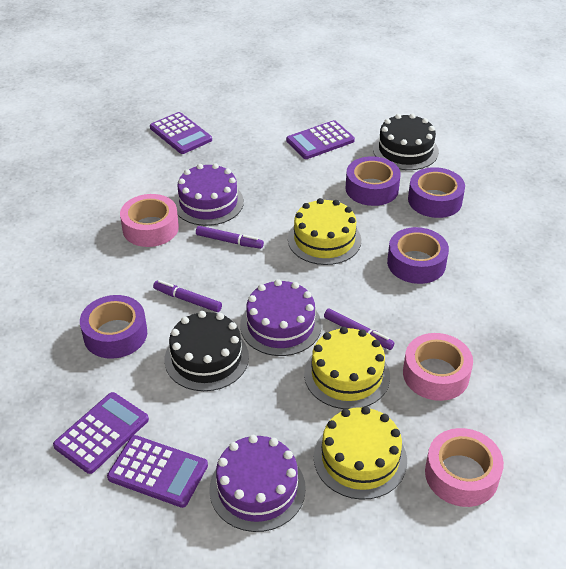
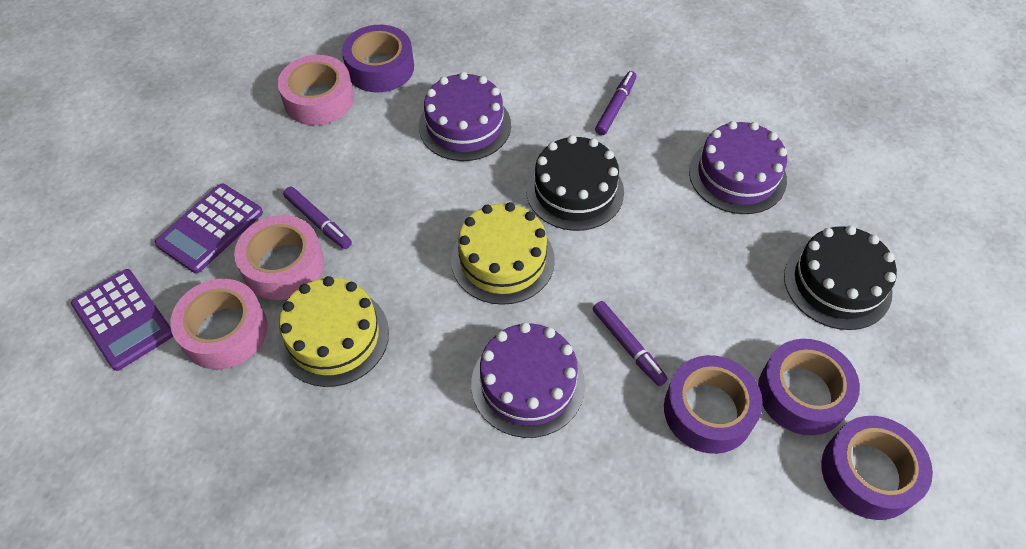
purple calculator: [53,392,149,474] [107,435,208,508] [150,112,212,154] [286,120,355,159] = 4 -> [71,269,173,371] [155,184,263,273] = 2
yellow cake: [288,198,361,265] [304,327,390,409] [314,406,407,500] = 3 -> [278,276,389,387] [451,202,555,305] = 2

